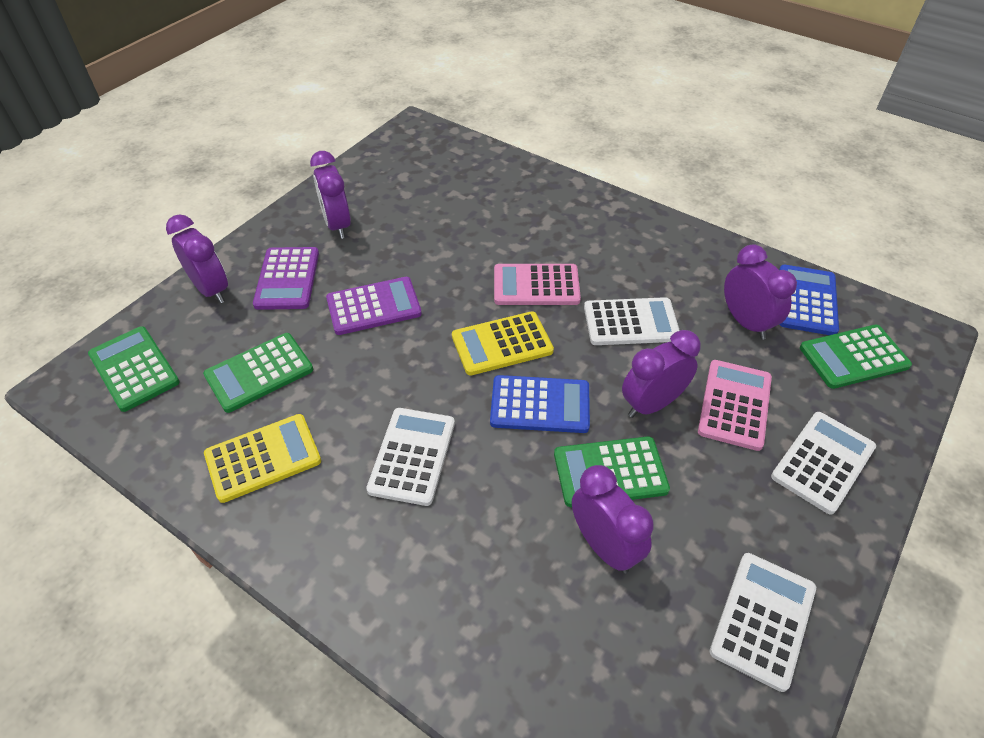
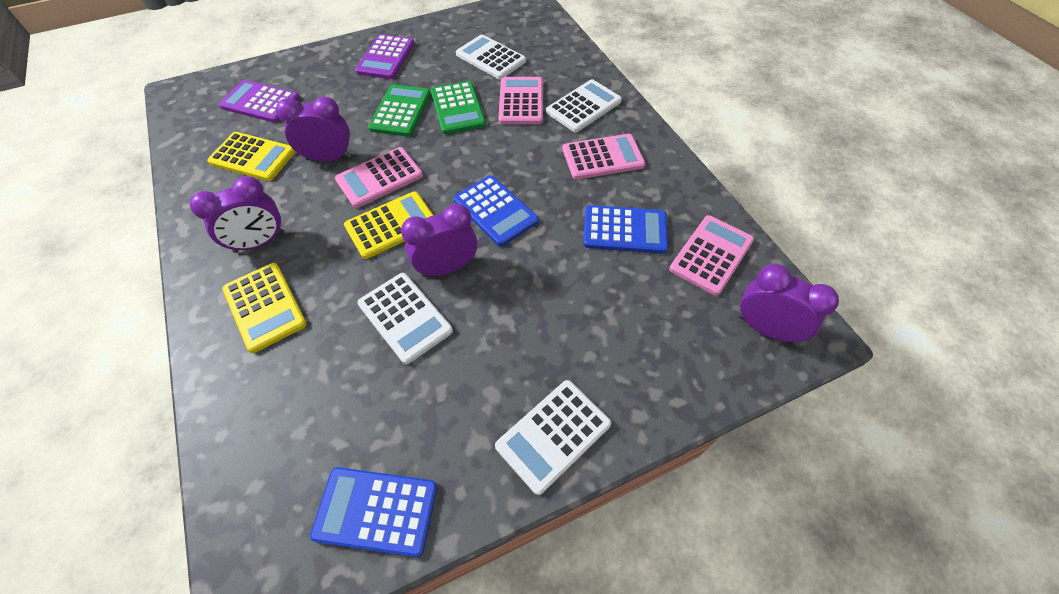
blue calculator: [490,375,590,433] [779,265,839,335] = 2 -> [310,467,437,557] [453,175,538,246] [583,205,668,254] = 3
green calculator: [88,326,180,412] [203,333,313,413] [554,436,670,507] [800,325,912,389] = 4 -> [368,84,431,137] [431,81,486,134] = 2
pink calculator: [494,264,581,305] [698,360,772,451] = 2 -> [335,147,423,208] [498,77,543,124] [562,134,645,179] [669,215,754,296] = 4
purple clock: [166,214,228,303] [310,151,351,239] [572,465,654,574] [622,330,700,418] [724,244,797,340] = 5 -> [190,176,285,253] [276,96,352,162] [401,203,477,277] [739,264,839,343] = 4
yellow calculator: [204,414,321,503] [452,311,554,376] = 2 -> [207,132,296,181] [222,263,307,353] [344,191,433,259] = 3

